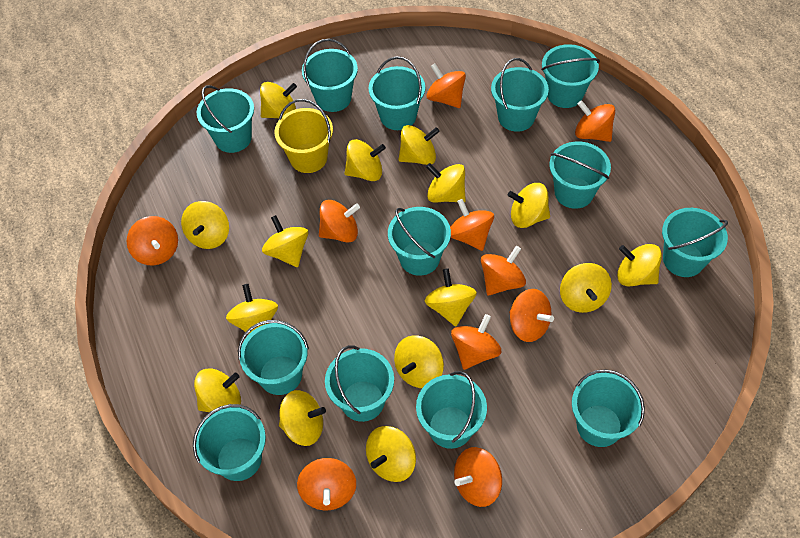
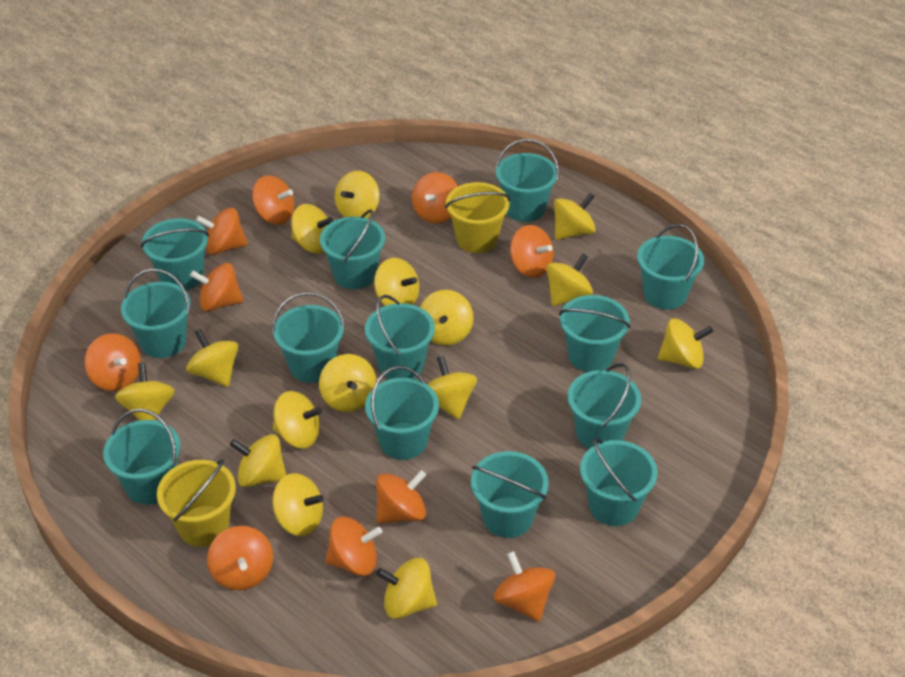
yellow bucket: [274,99,333,173] = 1 -> [157,459,236,547] [445,182,510,253] = 2

